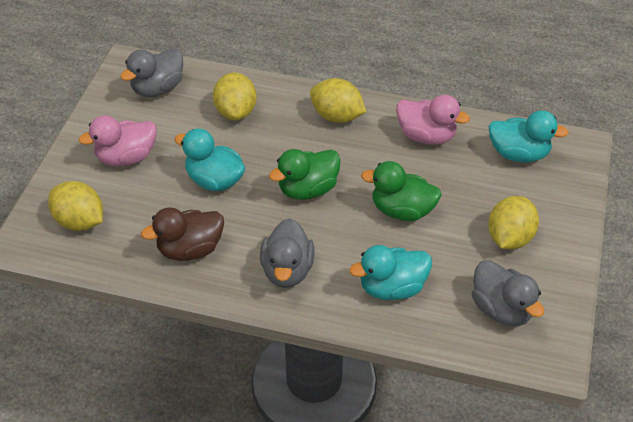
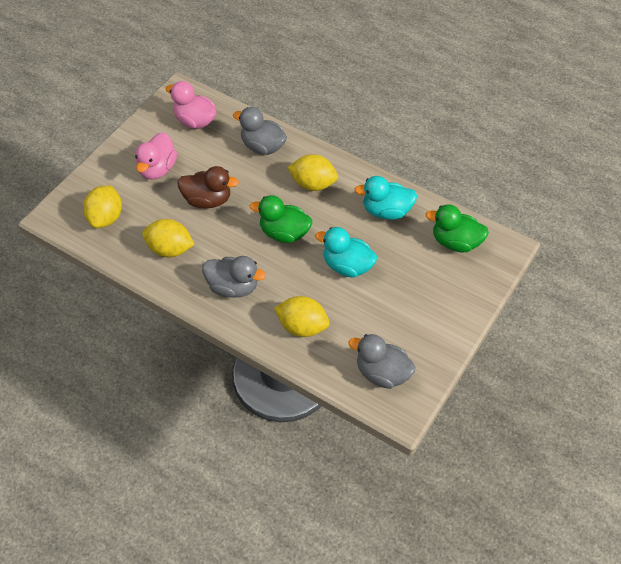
turquoise duck: [174,129,245,191] [349,245,432,300] [488,111,569,163] = 3 -> [315,227,377,278] [354,176,417,220] = 2

